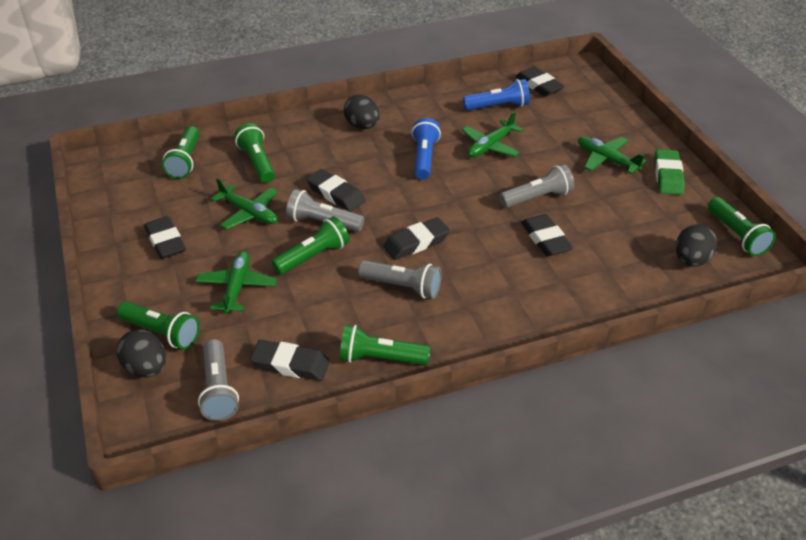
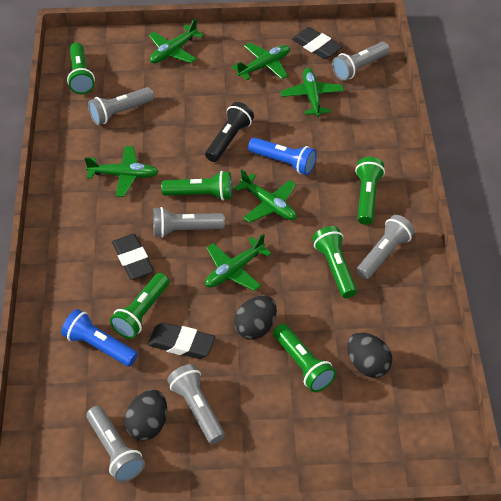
black eraser: [144,216,186,259] [250,340,330,381] [306,169,365,212] [383,217,450,260] [515,67,565,97] [521,214,573,256] = 6 -> [112,234,154,280] [148,323,215,359] [292,27,342,59] = 3
black flashlight: none = 0 -> [205,102,254,162] = 1
green eraser: [654,149,685,195] = 1 -> none = 0
green plane: [196,251,277,314] [211,178,278,229] [462,111,523,157] [578,137,646,174] = 4 -> [84,146,159,197] [149,19,204,63] [205,233,272,291] [232,43,290,80] [234,169,297,223] [281,68,344,117] = 6
grey flashlight: [198,339,239,421] [286,189,364,232] [358,260,442,299] [499,164,574,208] = 4 -> [86,406,145,482] [88,87,154,125] [153,207,225,238] [167,364,225,444] [332,42,390,81] [356,215,415,279] = 6

